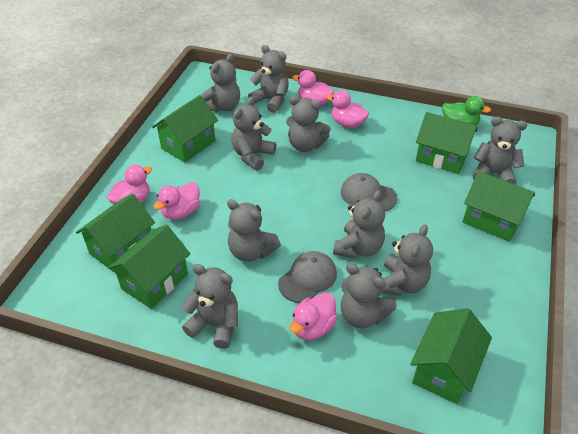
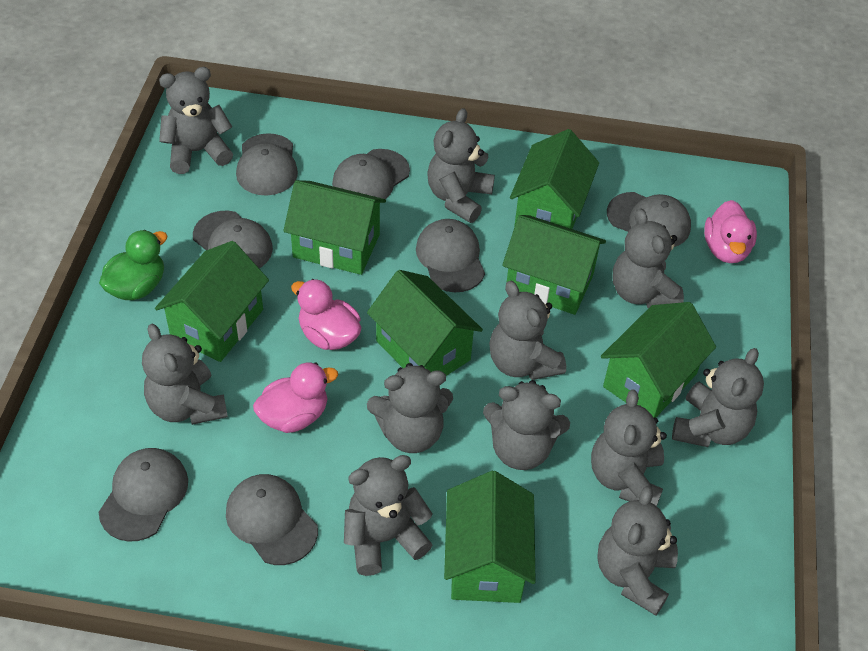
green house: [76,193,155,273] [108,225,190,309] [152,95,218,163] [410,308,492,404] [416,112,477,174] [462,171,535,242] = 6 -> [155,241,269,362] [283,180,386,275] [367,270,483,376] [444,471,536,603] [502,215,606,315] [510,129,599,229] [601,302,716,418] = 7
grey cap: [278,251,337,303] [341,173,397,211] = 2 -> [99,448,188,542] [193,211,273,268] [226,474,318,565] [236,133,298,196] [332,149,410,199] [416,219,485,292] [607,192,691,247] = 7
grey teddy bear: [181,264,238,349] [201,54,240,112] [227,199,281,262] [232,96,276,170] [248,45,289,113] [286,96,331,152] [333,190,385,259] [340,263,397,328] [381,224,433,296] [473,117,527,185] = 10 -> [142,324,228,425] [159,67,233,174] [344,455,433,576] [367,363,453,453] [428,108,495,223] [483,380,570,470] [489,281,566,380] [591,390,667,506] [597,486,678,615] [613,208,684,308] [672,348,764,447] = 11
pink duck: [107,165,152,204] [154,182,200,220] [290,293,338,340] [292,70,334,106] [326,90,369,128] = 5 -> [253,363,338,433] [291,279,361,350] [704,200,757,263] = 3

